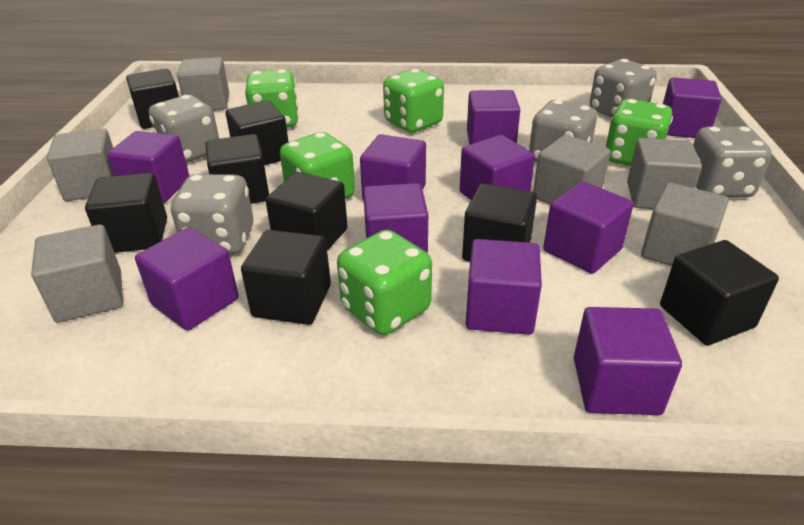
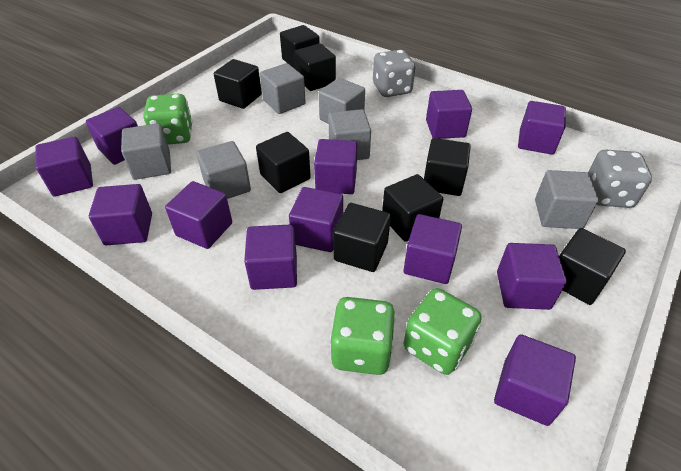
green dice: [245,69,299,128] [280,132,355,199] [337,229,432,335] [383,69,444,133] [605,99,673,166] = 5 -> [143,94,193,144] [330,297,396,375] [404,288,482,375] = 3
grey dice: [149,95,219,163] [171,174,253,254] [529,100,597,162] [590,59,656,118] [693,126,772,198] = 5 -> [373,50,415,97] [588,150,652,208] = 2
purple cube: [107,131,189,203] [135,227,239,331] [360,134,426,201] [363,183,428,253] [459,135,535,200] [466,239,542,335] [467,90,520,145] [543,181,634,274] [574,307,682,415] [663,77,722,138] = 10 -> [36,136,93,197] [86,107,138,165] [89,184,152,245] [165,181,232,249] [244,225,297,290] [289,187,343,252] [314,139,357,194] [403,214,462,284] [426,90,472,139] [494,334,576,426] [497,243,567,310] [518,101,566,155] = 12

